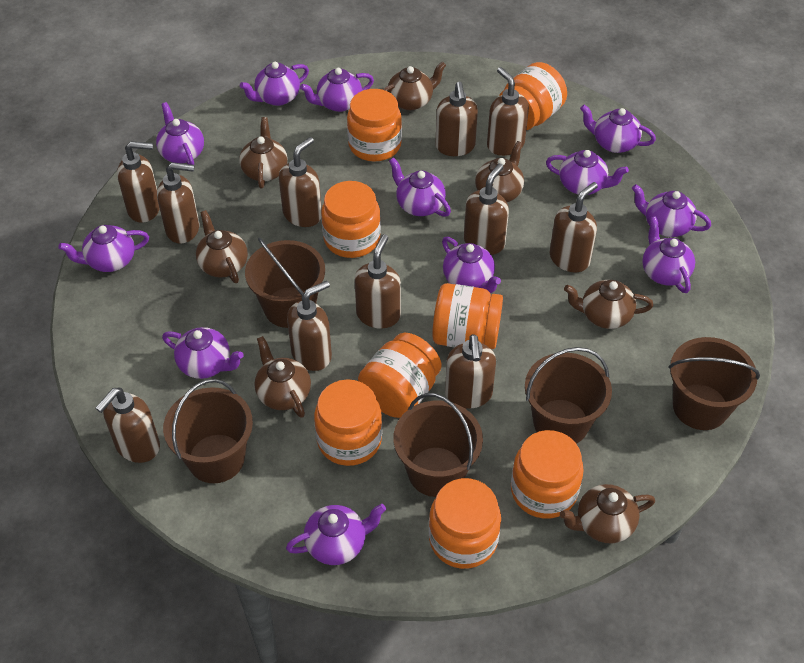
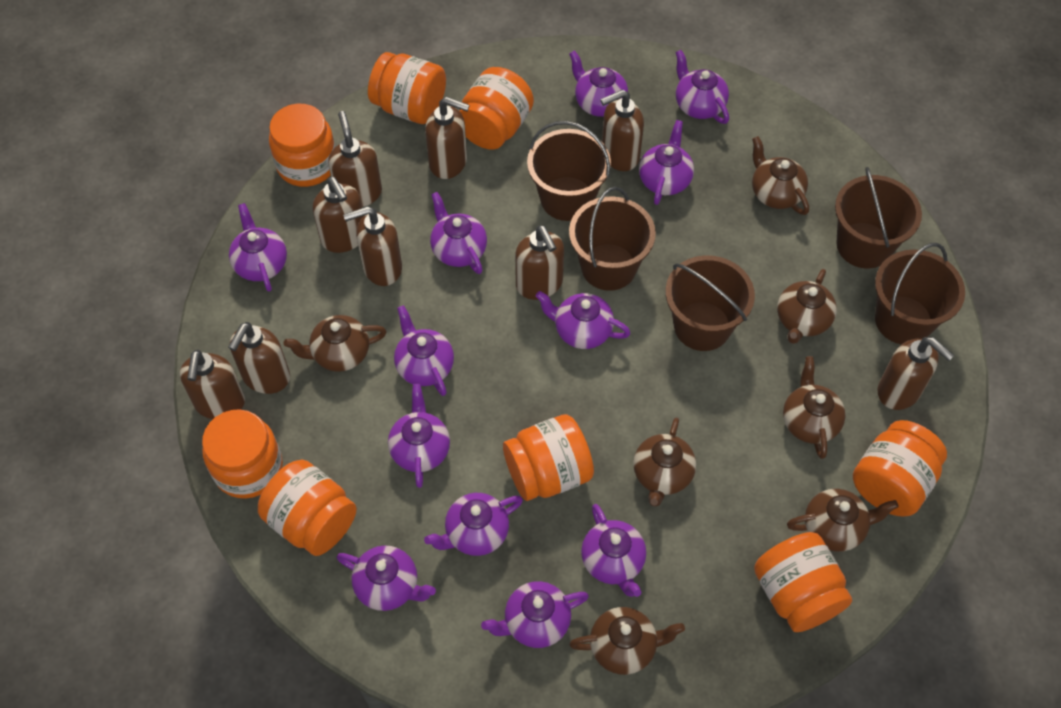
brown soap dispenser: [95,388,160,463] [117,141,160,223] [157,162,199,244] [279,137,322,227] [287,281,332,371] [354,234,401,328] [436,82,478,156] [445,334,496,409] [464,164,509,255] [487,67,529,156] [550,182,598,272] = 11 -> [180,349,245,419] [228,322,290,394] [313,177,364,253] [328,111,382,207] [343,206,402,286] [425,97,470,179] [515,225,564,300] [600,89,644,171] [877,337,954,410] = 9

